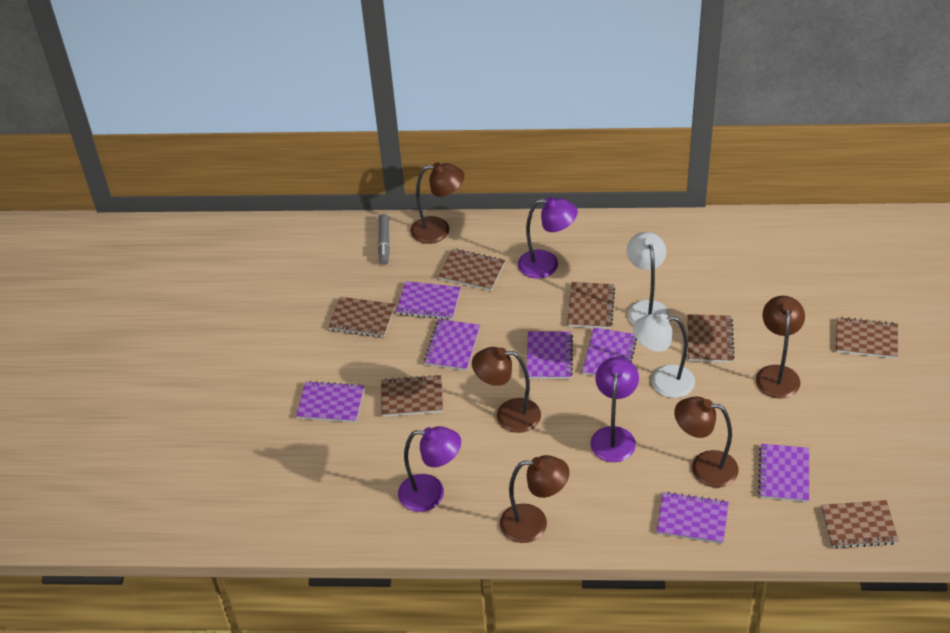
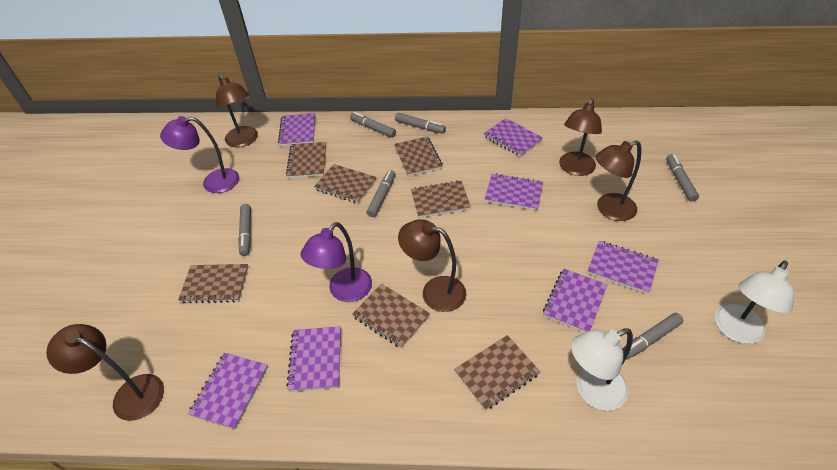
grey marker: [378,214,390,265] = 1 -> [238,204,251,256] [350,112,396,138] [367,170,395,217] [395,113,446,134] [622,313,684,360] [666,154,699,202] = 6
purple lamp: [398,426,461,512] [518,197,578,279] [590,357,639,462] = 3 -> [160,116,239,193] [300,222,372,302] = 2

